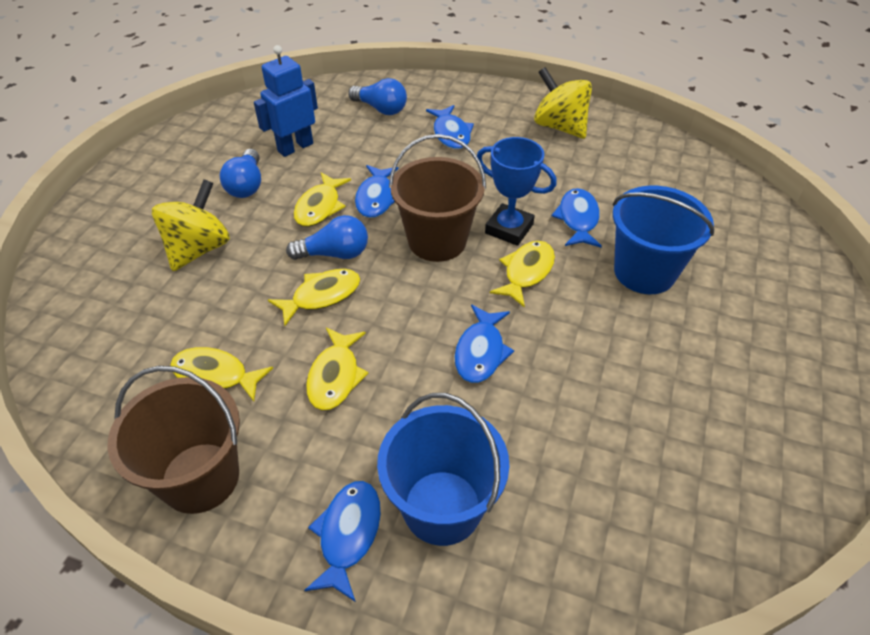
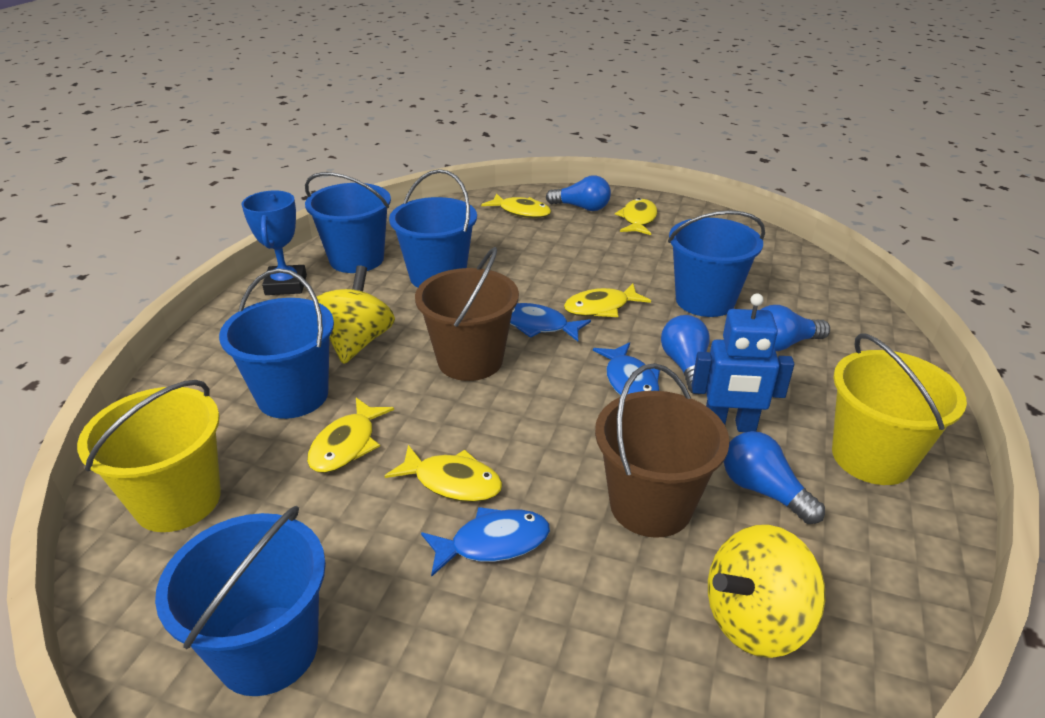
blue bucket: [377,393,510,546] [613,186,714,294] = 2 -> [155,506,326,696] [219,268,334,419] [305,172,391,273] [389,169,477,288] [668,210,765,317] = 5
blue fish: [304,481,381,602] [355,165,398,218] [426,105,474,149] [454,305,514,383] [552,188,602,248] = 5 -> [421,507,550,576] [510,303,591,342] [593,342,660,396] = 3
blue light bulb: [220,149,261,198] [286,215,368,260] [348,78,407,115] = 3 -> [546,175,611,211] [661,315,710,394] [724,431,825,524] [760,305,830,351] = 4
yellow bucket: none = 0 -> [77,380,221,532] [832,333,967,485] = 2

